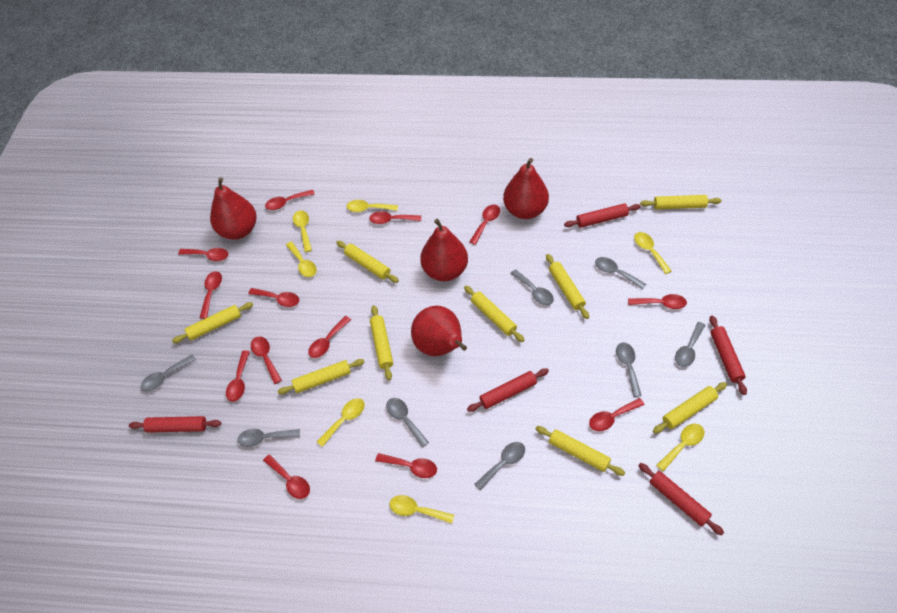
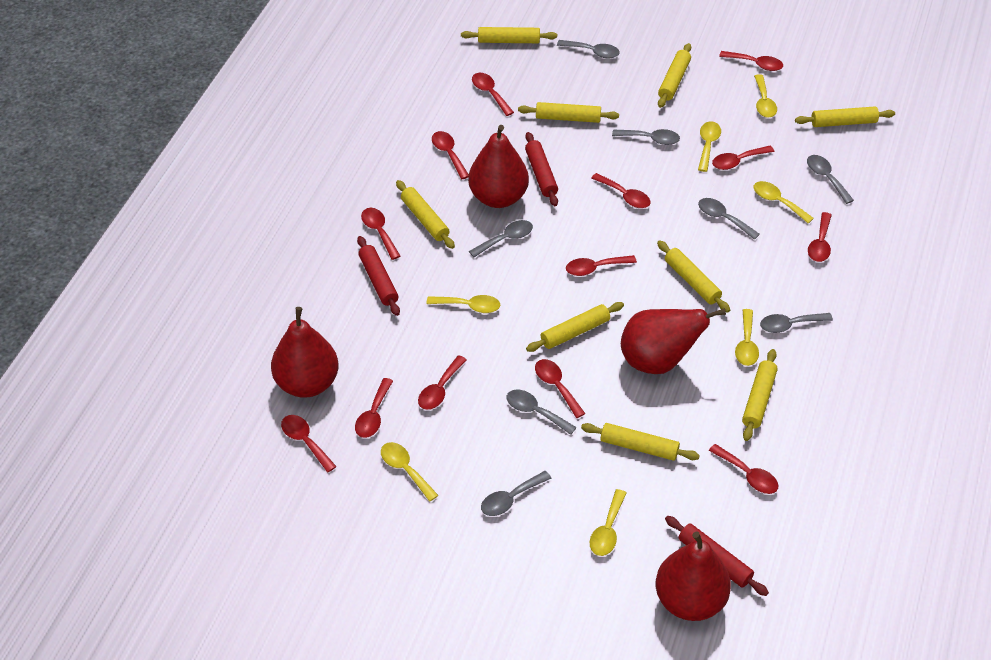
red rolling pin: [129,416,221,433] [467,368,549,412] [564,203,641,228] [638,463,724,536] [709,316,747,395] = 5 -> [357,236,400,316] [525,132,558,206] [665,516,769,596] = 3

